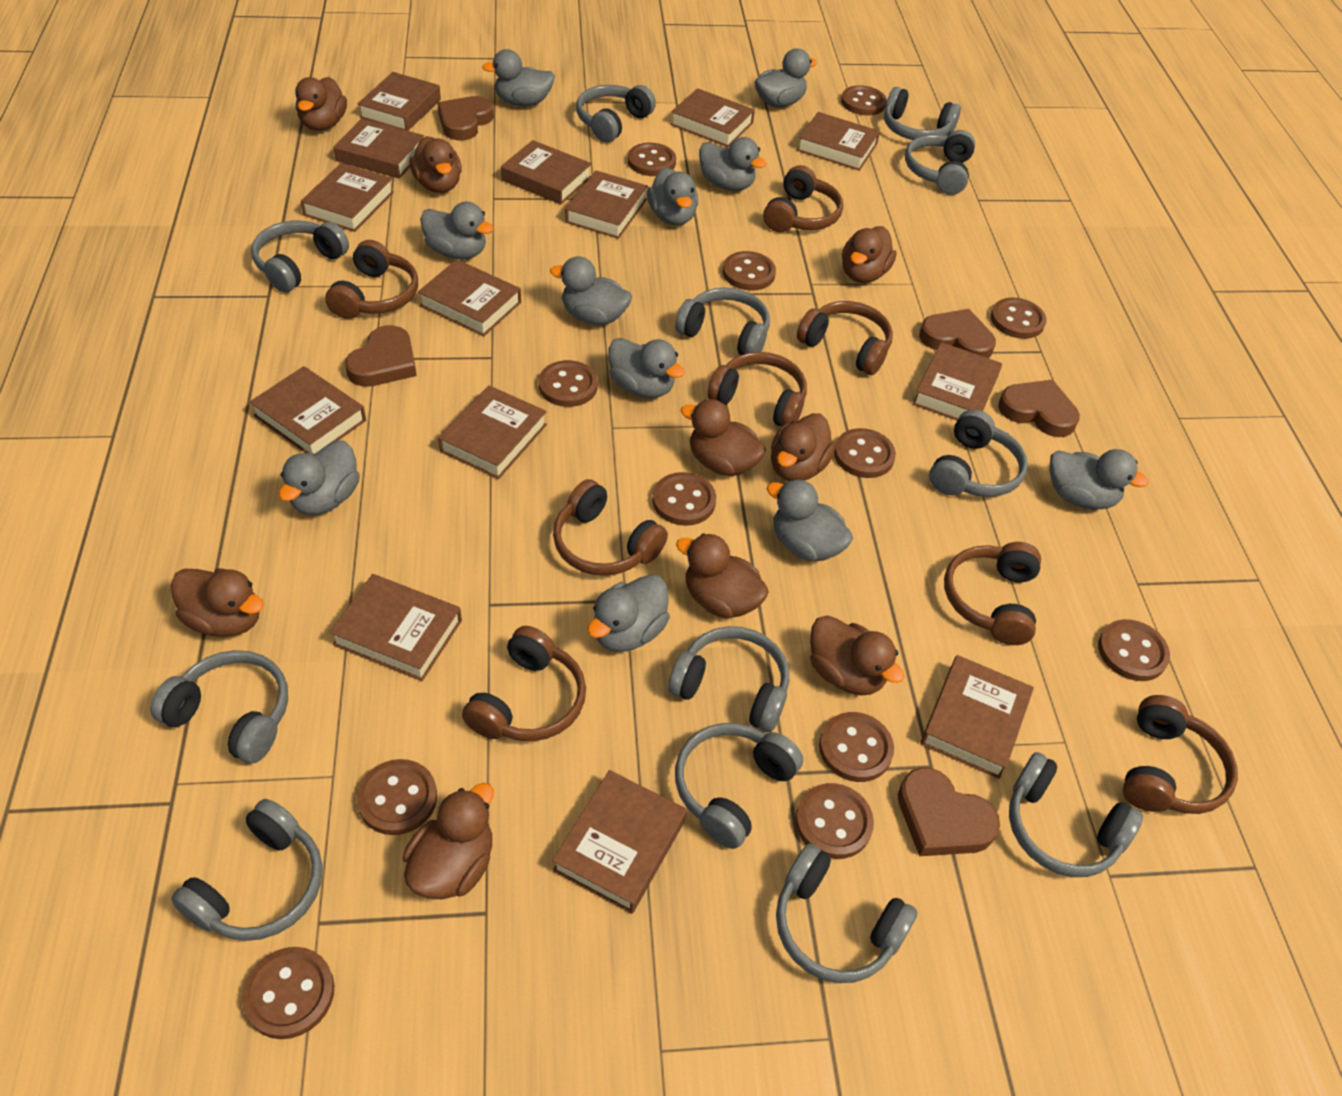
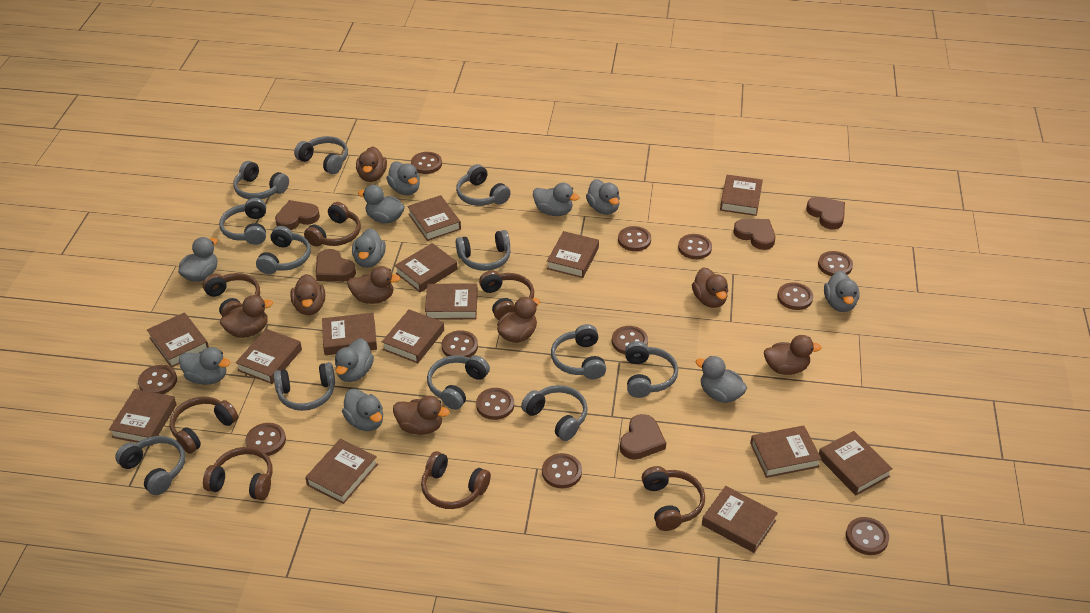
brown duck: [171,568,264,637] [295,77,347,130] [403,783,494,899] [410,136,462,193] [676,534,769,618] [681,399,766,476] [771,413,835,481] [810,615,905,695] [842,226,896,283] = 9 -> [220,295,273,338] [290,274,325,315] [347,266,401,304] [356,146,387,182] [393,396,449,435] [497,297,540,343] [692,267,728,308] [764,335,822,375] = 8
brown headphones: [325,240,418,319] [462,626,586,741] [553,479,668,576] [708,352,807,426] [763,165,843,232] [797,301,893,375] [944,542,1041,645] [1123,695,1238,814] = 8 -> [170,397,238,454] [203,273,260,317] [203,447,273,500] [304,202,361,247] [421,451,491,509] [479,270,534,320] [642,466,705,531] = 7

